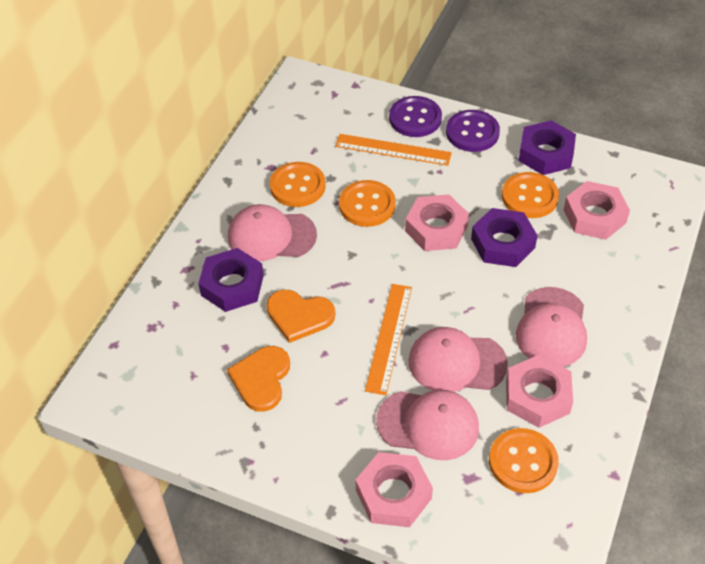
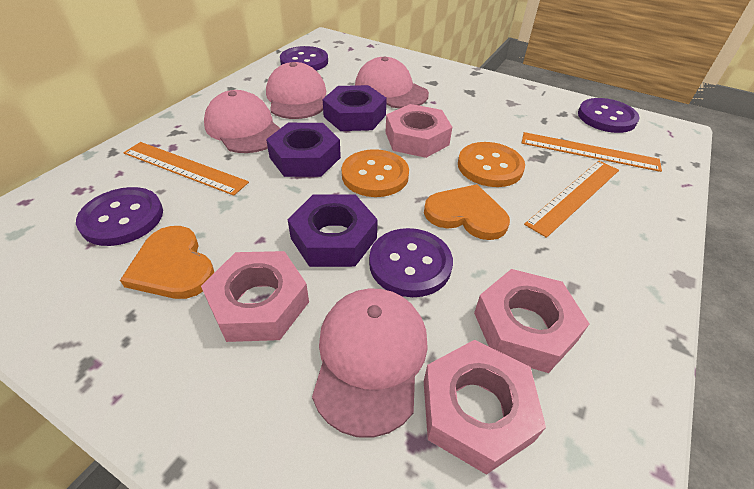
orange button: [270,162,326,207] [339,180,396,227] [489,428,559,493] [502,172,559,218] = 4 -> [341,149,409,197] [458,142,525,187] = 2
orange ruler: [335,134,452,166] [365,284,412,395] = 2 -> [123,142,249,196] [522,132,662,172] [524,161,619,238] = 3
purple button: [389,96,442,137] [446,110,500,152] = 2 -> [76,187,163,246] [280,46,328,71] [369,228,453,297] [578,98,639,133] = 4

